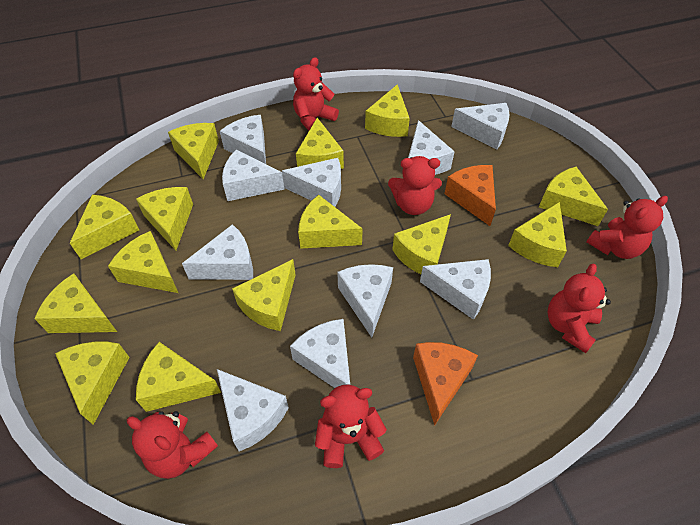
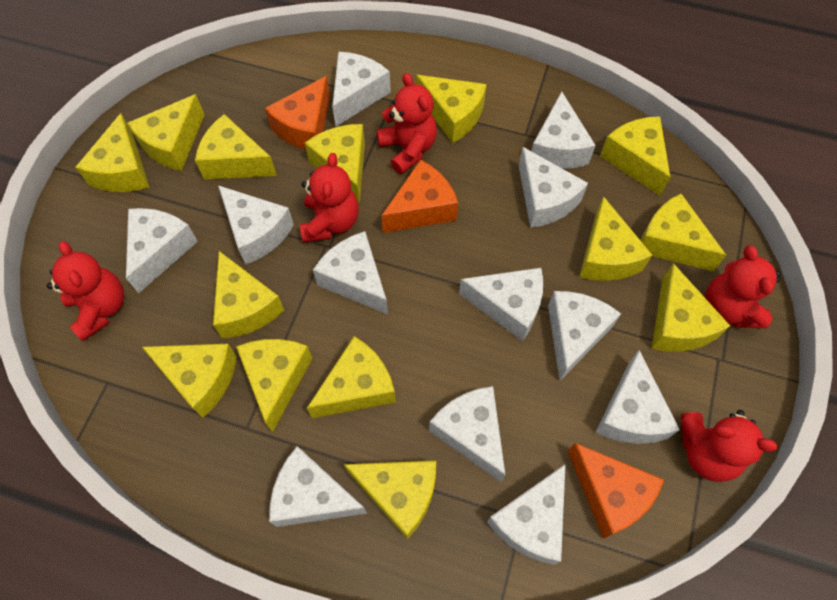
orange cheese: [413,342,478,426] [444,165,496,226] = 2 -> [265,76,330,150] [381,159,458,233] [568,443,664,538] = 3
red teddy bear: [127,411,218,479] [293,57,339,131] [315,385,387,468] [388,156,442,215] [547,264,611,353] [587,196,668,259] = 6 -> [47,241,124,341] [300,153,359,243] [377,73,437,174] [681,410,778,482] [705,245,781,328] = 5
white cheese: [182,224,253,280] [217,369,289,451] [220,115,266,164] [222,150,284,201] [282,158,341,207] [290,319,350,388] [337,264,393,338] [408,120,455,175] [420,259,491,320] [451,103,509,150] = 10 -> [126,208,198,293] [218,185,294,264] [269,446,367,527] [313,231,388,315] [332,52,391,126] [429,386,505,482] [459,268,543,341] [487,464,566,565] [519,147,588,228] [532,91,596,169] [548,291,621,381] [596,350,680,444] = 12

